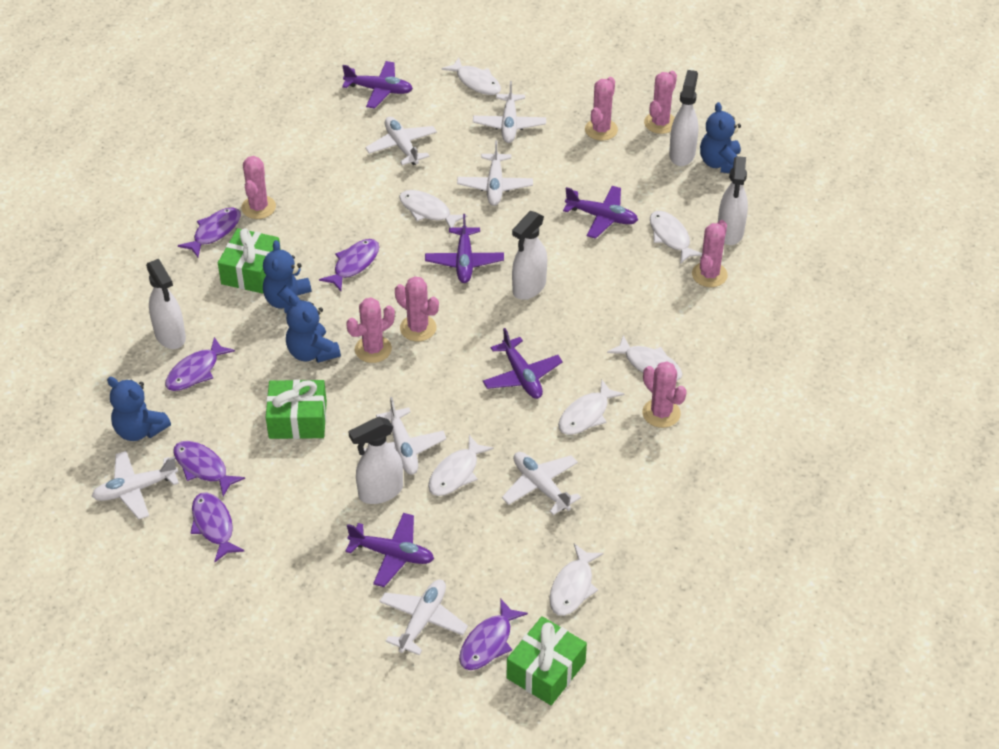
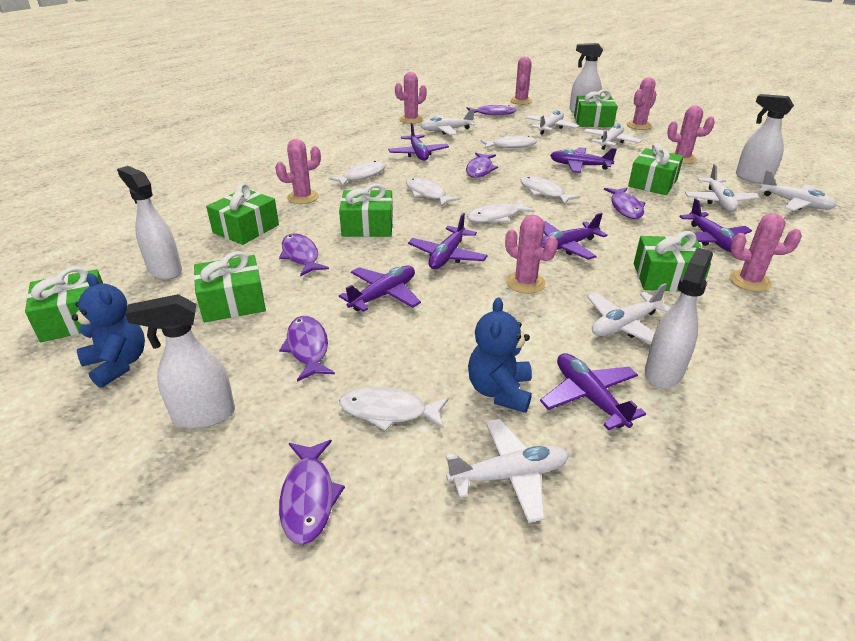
blue teddy bear: [107,377,171,441] [263,240,311,313] [286,294,341,363] [700,102,741,173] = 4 -> [72,273,145,388] [468,297,532,413] = 2
green gift: [218,228,281,294] [266,379,327,439] [507,616,587,705] = 3 -> [25,266,103,342] [194,251,266,322] [206,183,279,245] [339,184,393,237] [574,89,617,127] [628,143,684,195] [634,231,711,292] = 7
purple plane: [342,61,413,109] [345,513,434,587] [425,214,504,283] [483,328,563,399] [563,186,638,239] = 5 -> [339,265,421,312] [388,123,449,161] [408,213,488,269] [540,353,646,430] [542,213,607,260] [550,147,617,173] [679,198,752,252] = 7
white fish: [399,190,468,228] [428,435,494,496] [441,58,501,95] [549,544,604,616] [558,380,625,435] [607,335,683,381] [650,211,702,264] = 7 -> [329,161,386,186] [339,387,449,431] [406,178,460,207] [467,200,535,223] [480,136,537,149] [521,176,580,205] = 6

